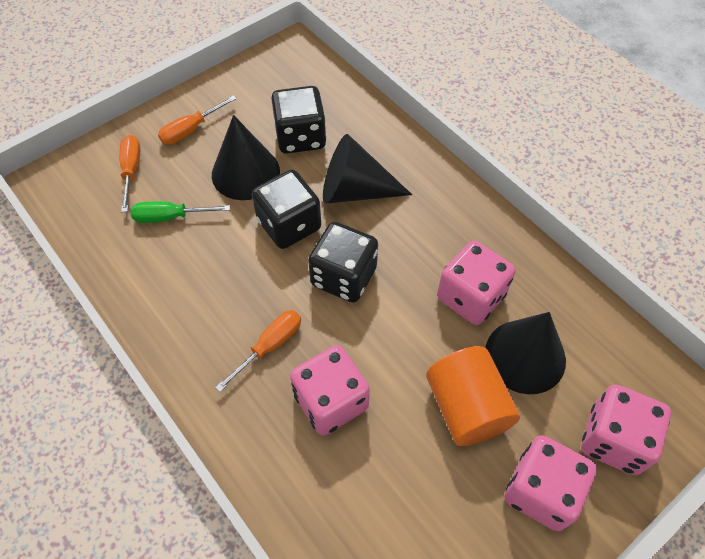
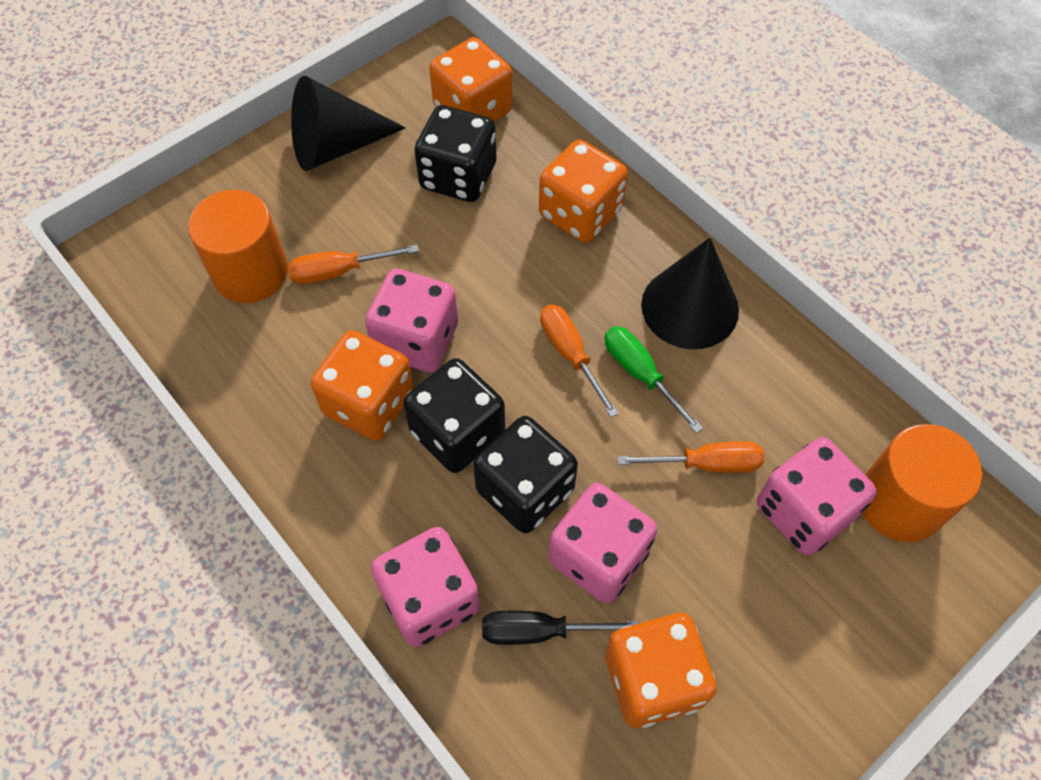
black cone: [212,115,280,200] [323,134,412,204] [485,312,566,394] = 3 -> [291,76,406,171] [641,238,739,349] = 2
black screwdriver: none = 0 -> [482,611,640,645] = 1
orange cylinder: [426,346,520,446] = 1 -> [188,190,288,303] [862,424,982,542] = 2
orange dice: none = 0 -> [311,330,414,441] [429,37,512,122] [539,140,628,243] [605,613,717,728] = 4

